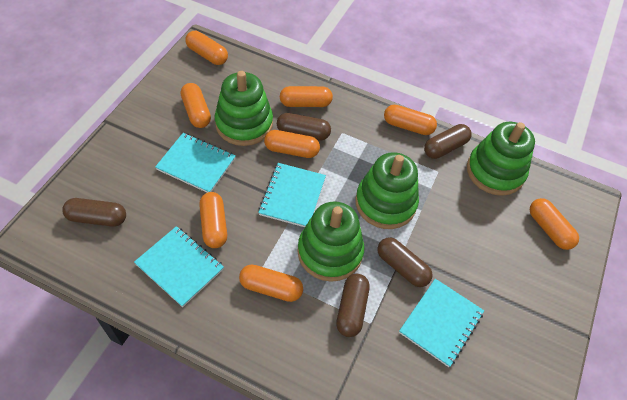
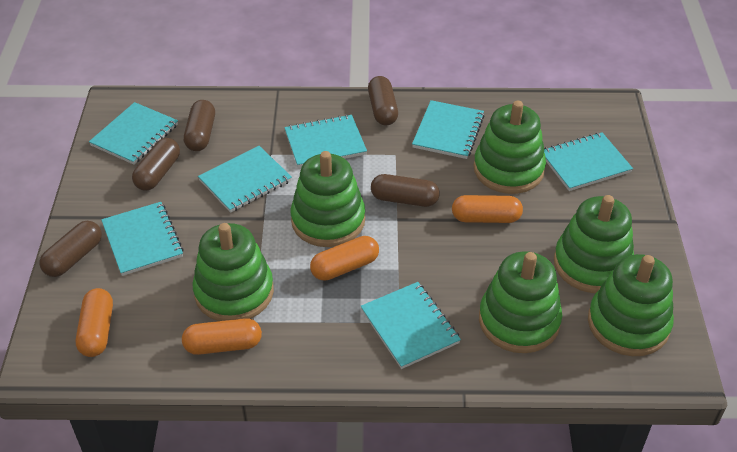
green stacking toy: [215,71,273,146] [298,201,364,282] [355,152,419,229] [467,122,535,196] = 4 -> [192,223,274,321] [290,151,365,247] [474,101,546,194] [479,251,562,353] [554,195,634,293] [588,254,674,356] = 6
orange capsule: [181,83,211,128] [185,31,228,65] [199,192,227,248] [239,265,303,302] [264,130,320,158] [280,86,333,107] [384,105,437,135] [530,198,579,250] = 8 -> [76,288,113,357] [182,318,262,355] [310,236,379,281] [452,195,523,223] = 4
turquoise notebook: [134,226,224,307] [155,133,235,193] [258,163,326,227] [399,279,484,367] = 4 -> [89,102,178,165] [101,202,184,276] [198,146,292,213] [284,114,367,168] [360,282,461,369] [412,100,485,159] [544,132,633,191] = 7

